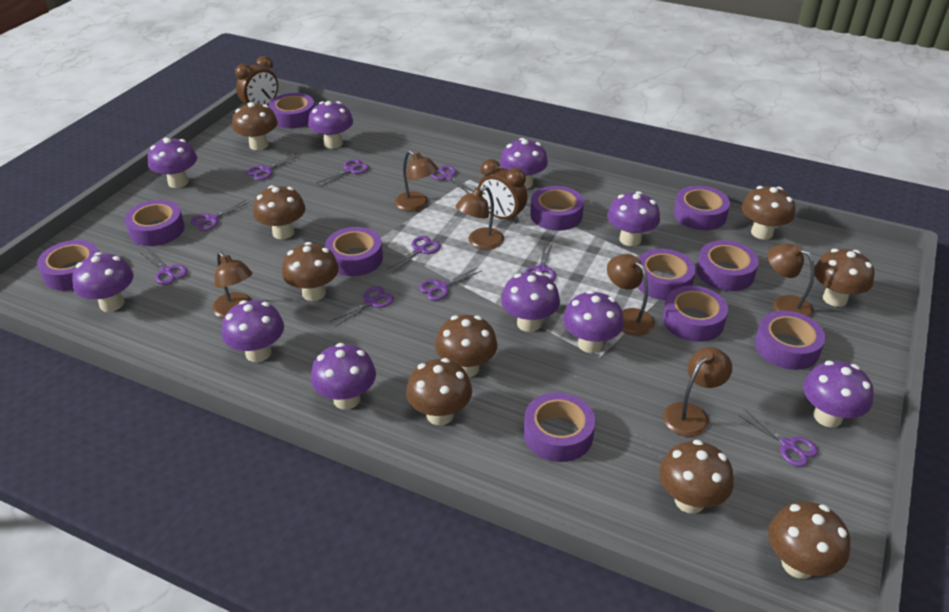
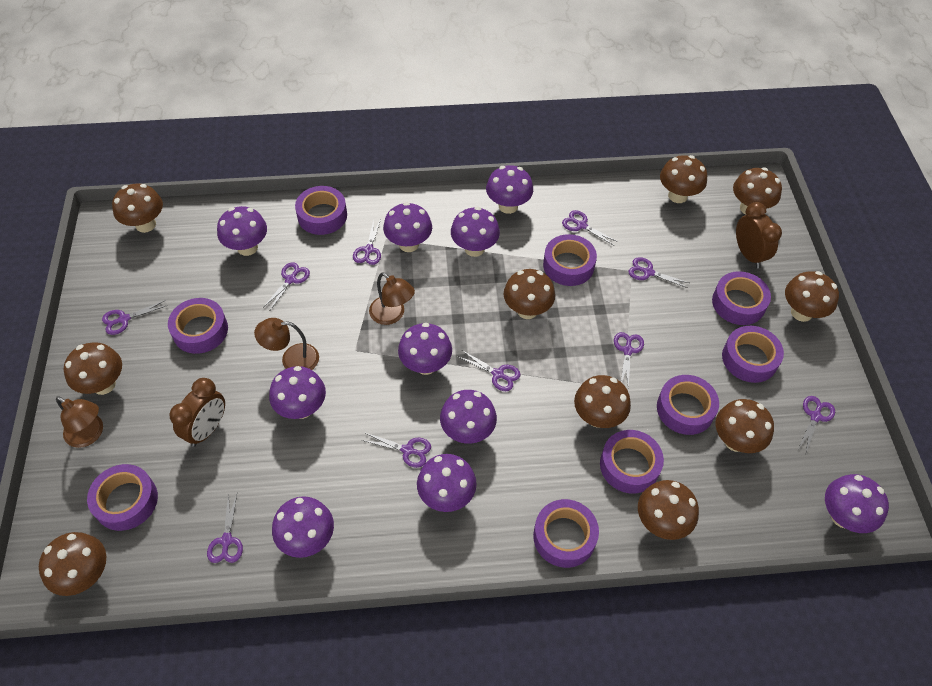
brown lamp: [212,251,252,318] [394,150,438,212] [456,186,504,250] [607,254,655,336] [663,347,732,437] [768,243,815,318] = 6 -> [56,396,103,448] [254,318,319,370] [369,272,415,325] = 3
brown mushroom: [232,102,278,150] [253,185,306,239] [282,242,339,301] [406,358,472,425] [435,315,497,377] [659,440,734,514] [742,186,795,240] [768,502,850,579] [815,249,874,307] = 9 -> [39,532,106,596] [64,342,122,395] [112,184,163,233] [504,269,555,319] [574,375,631,428] [638,480,699,540] [660,155,707,203] [716,399,774,453] [733,167,782,215] [785,271,839,322] = 10
purple tape: [37,240,99,291] [125,200,185,246] [269,93,315,128] [325,227,383,276] [524,392,595,462] [530,186,584,231] [637,249,696,300] [663,286,728,342] [674,186,730,230] [696,240,759,291] [755,311,825,370] = 11 -> [87,464,158,531] [168,298,228,354] [295,186,347,235] [533,499,599,568] [543,234,597,286] [600,430,664,494] [657,375,719,435] [712,271,771,325] [722,326,784,383] = 9

